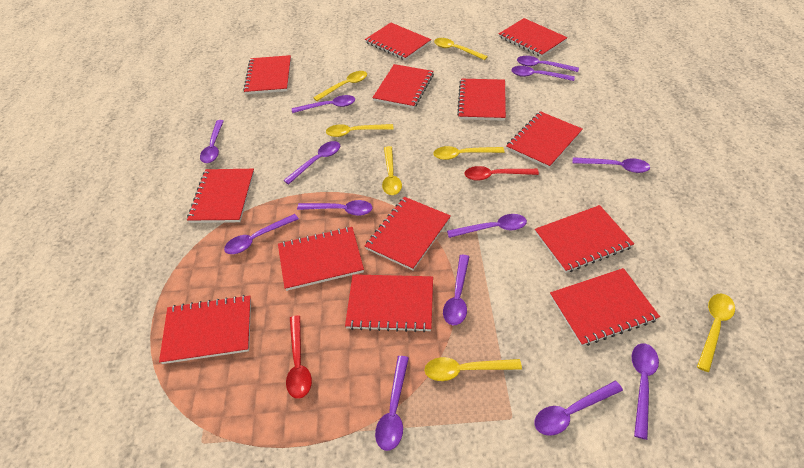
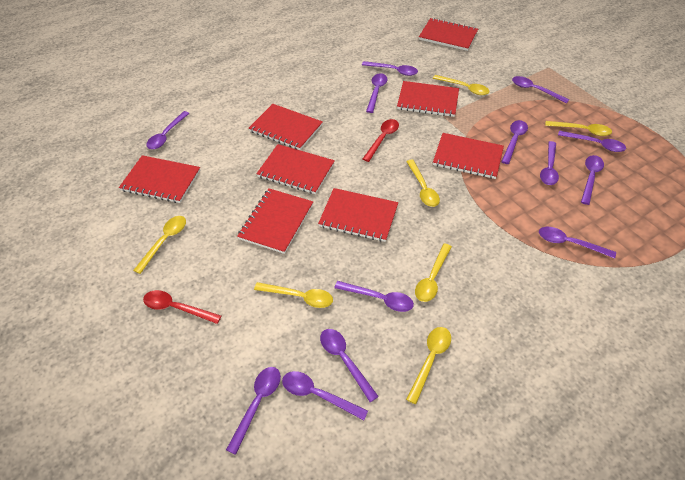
red notebook: [159,295,251,364] [187,169,254,223] [243,55,291,94] [278,227,364,291] [345,274,433,332] [365,23,431,60] [365,197,451,271] [372,64,434,109] [457,79,506,121] [499,18,568,57] [506,111,583,168] [535,205,634,273] [550,268,660,346] = 13 -> [119,155,200,203] [237,188,313,254] [249,104,323,150] [256,144,335,194] [318,188,398,242] [397,81,459,117] [419,18,478,51] [433,133,504,179] = 8

